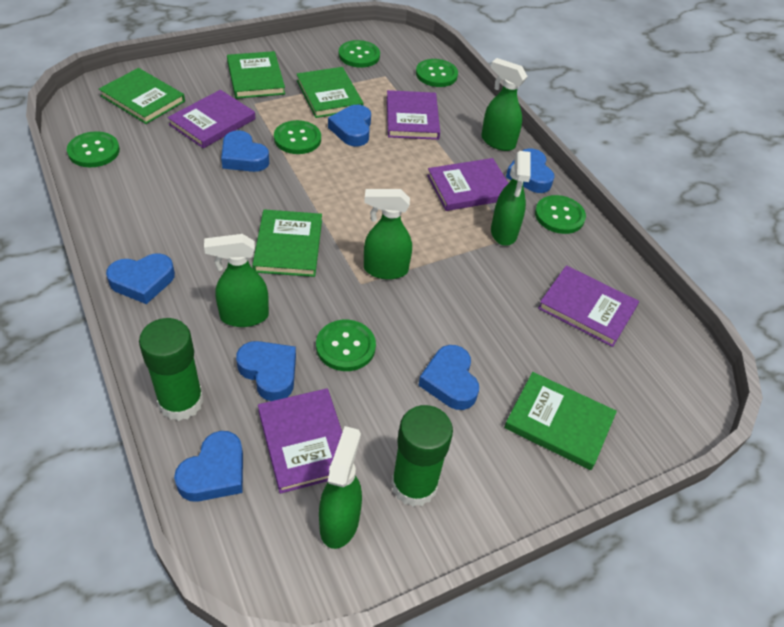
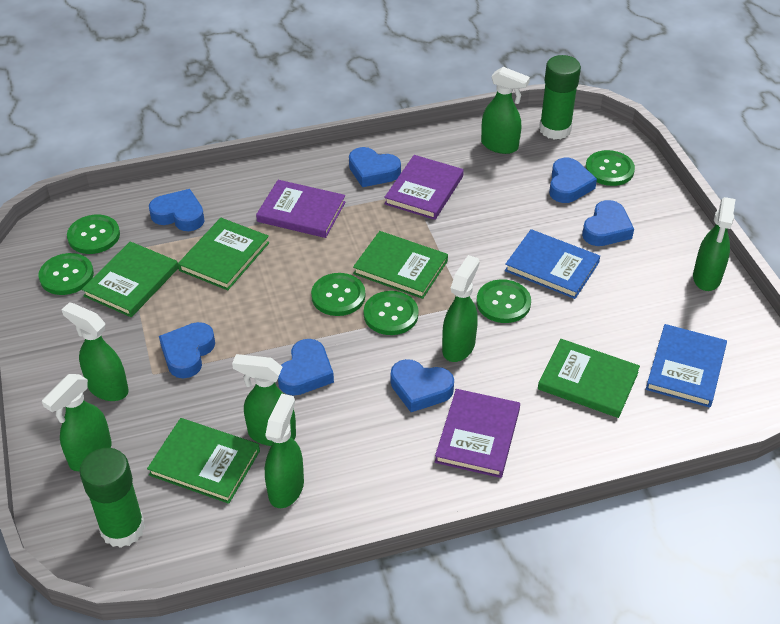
blue book: none = 0 -> [505,229,600,299] [646,324,727,408] = 2
green spray bottle: [204,234,269,327] [319,426,362,549] [364,189,412,280] [481,58,528,151] [491,151,531,246] = 5 -> [42,374,112,471] [61,302,129,401] [232,354,296,446] [265,393,304,508] [442,255,480,362] [481,67,530,154] [693,197,736,291] = 7
purple book: [167,90,255,148] [258,388,342,494] [387,90,440,140] [427,158,508,211] [538,265,639,347] = 5 -> [256,180,346,238] [384,155,464,220] [435,389,520,478] = 3

